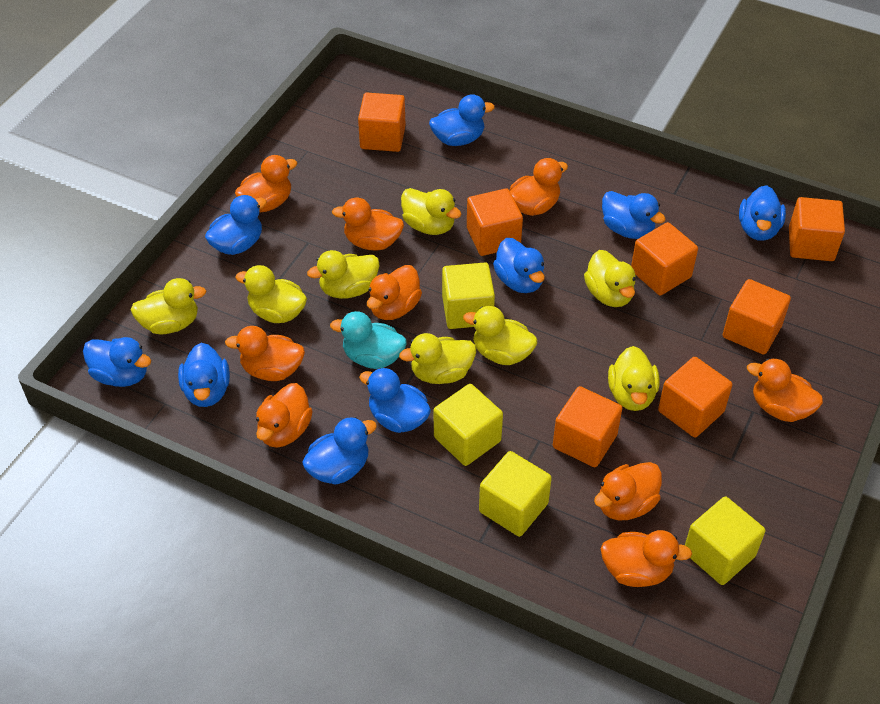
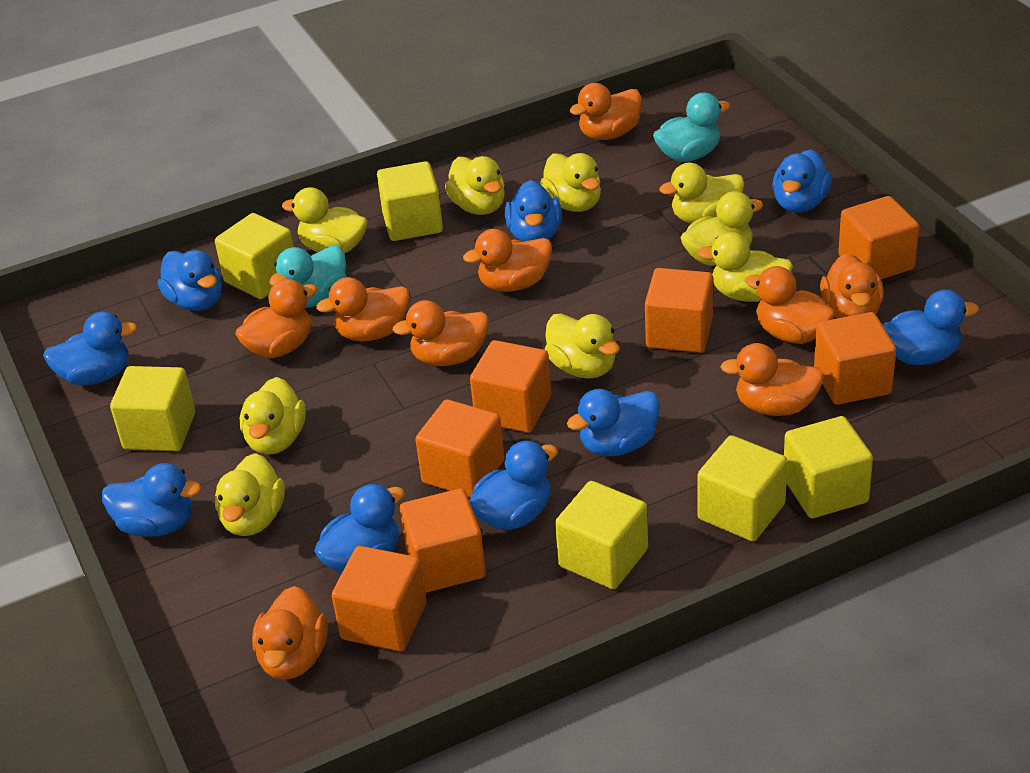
turquoise duck: [330,311,407,369] = 1 -> [269,246,347,308] [653,92,730,162] = 2
yellow cube: [434,384,503,466] [442,263,495,329] [479,451,552,537] [685,496,765,585] = 4 -> [110,366,195,451] [215,213,294,299] [377,161,443,241] [555,481,648,589] [697,435,787,542] [784,416,873,518] = 6
yellow duck: [130,278,206,334] [235,265,307,323] [307,250,380,299] [399,333,476,384] [401,188,461,235] [463,306,537,365] [584,250,636,307] [608,346,659,411] = 8 -> [215,453,285,536] [240,377,306,455] [282,187,368,253] [445,156,505,215] [540,153,601,212] [545,313,620,379] [659,163,744,224] [681,191,763,266] [697,232,793,302] = 9

